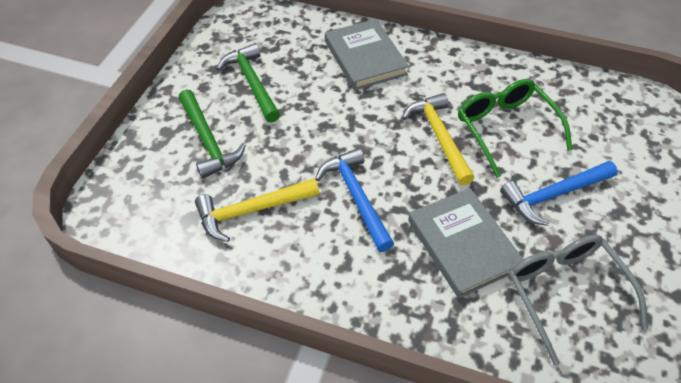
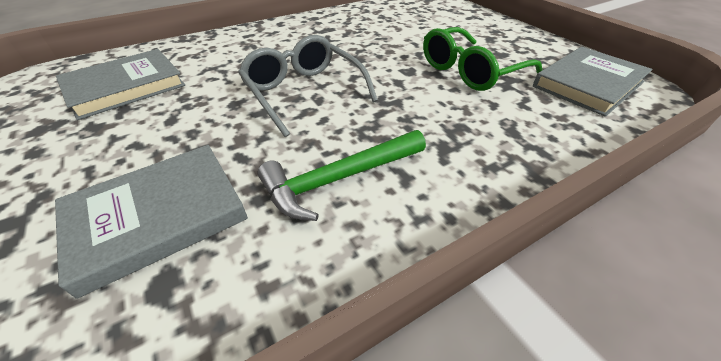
blue hammer: [315,148,394,252] [500,161,618,226] = 2 -> none = 0
green hammer: [178,89,246,179] [217,43,280,123] = 2 -> [257,130,426,221] = 1
grey book: [325,19,409,90] [408,188,524,298] = 2 -> [55,145,248,299] [56,49,185,120] [533,47,652,117] = 3
yellow hammer: [195,178,319,242] [402,93,474,185] = 2 -> none = 0

